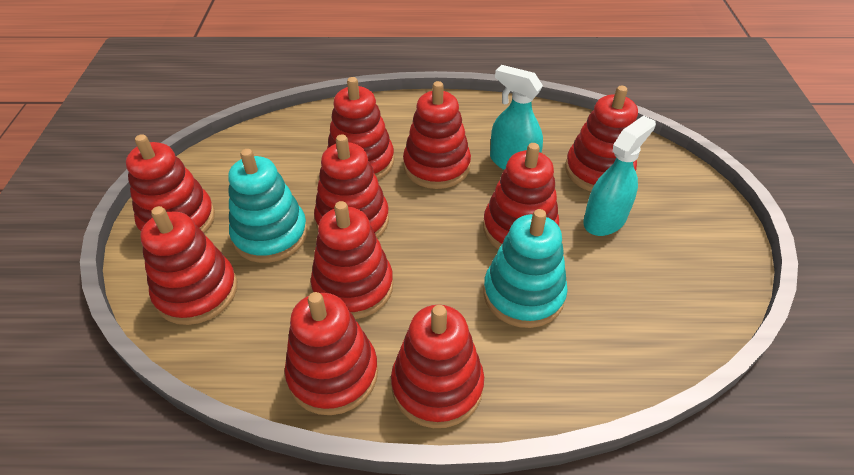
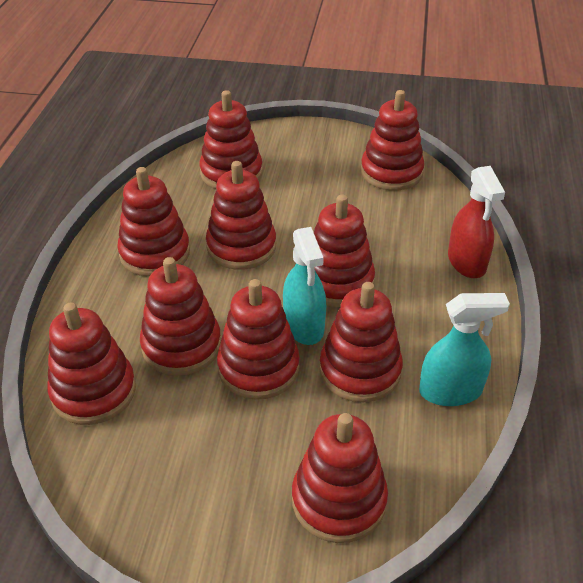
red spray bottle: none = 0 -> [448,166,505,278] = 1
turquoise stacking toy: [228,149,308,263] [483,209,567,328] = 2 -> none = 0

